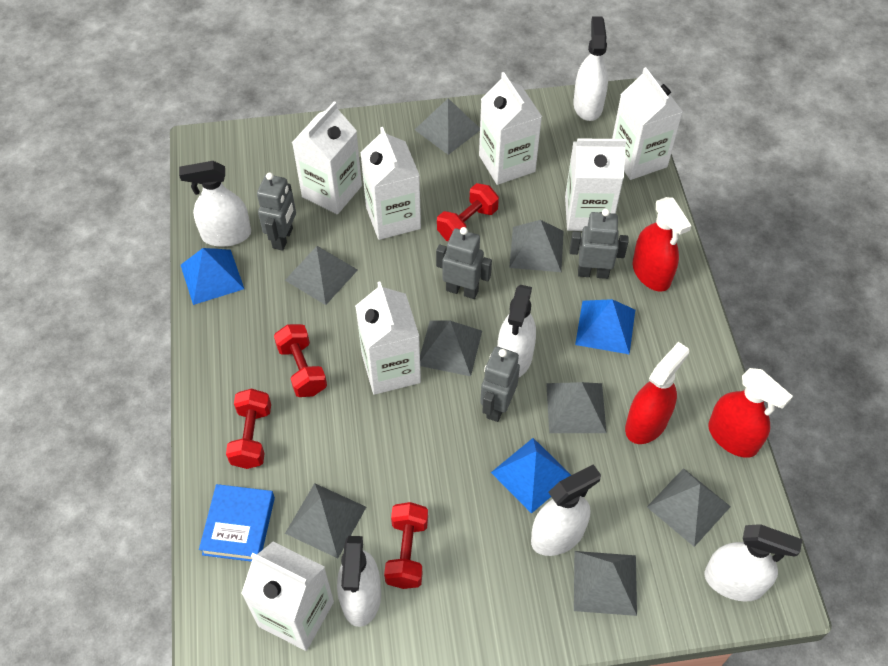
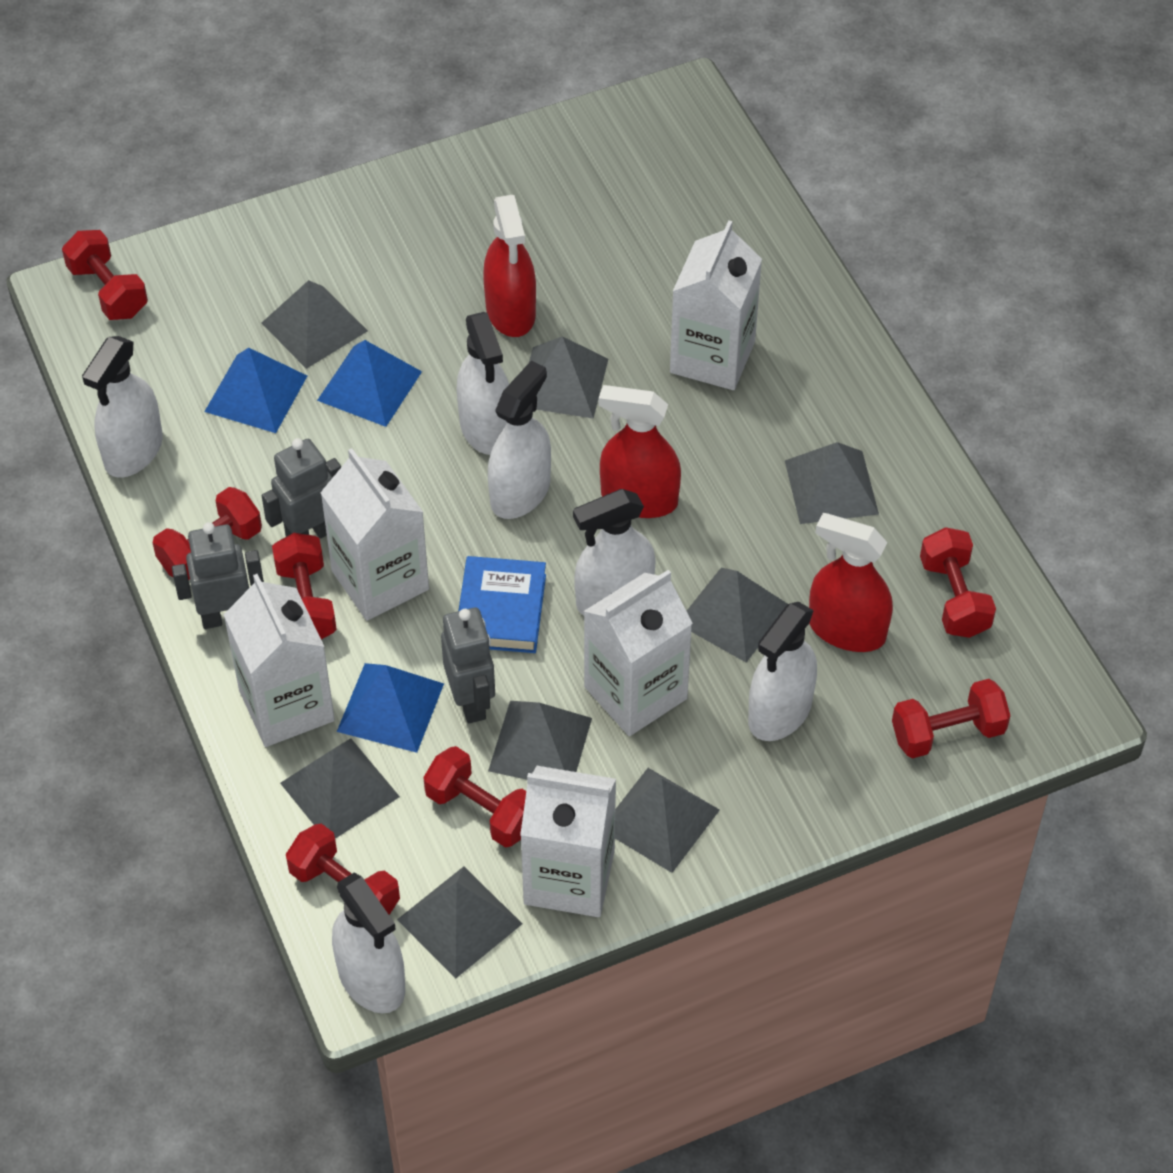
grey robot: [257,172,296,251] [436,227,492,299] [480,346,520,422] [570,209,629,279] = 4 -> [172,522,264,629] [262,438,341,538] [441,608,495,723] = 3
red dumbbell: [226,389,271,469] [274,324,327,397] [384,502,428,589] [437,183,499,241] = 4 -> [62,230,148,320] [152,487,262,580] [272,533,337,639] [286,824,400,915] [423,746,526,847] [892,679,1010,758] [920,527,996,638] = 7
white carton: [241,542,334,651] [292,101,362,214] [355,281,421,395] [360,127,421,240] [479,72,542,185] [565,138,626,231] [612,67,683,180] = 7 -> [223,574,335,747] [320,448,429,621] [520,766,616,917] [583,570,693,736] [670,220,762,390] = 5

